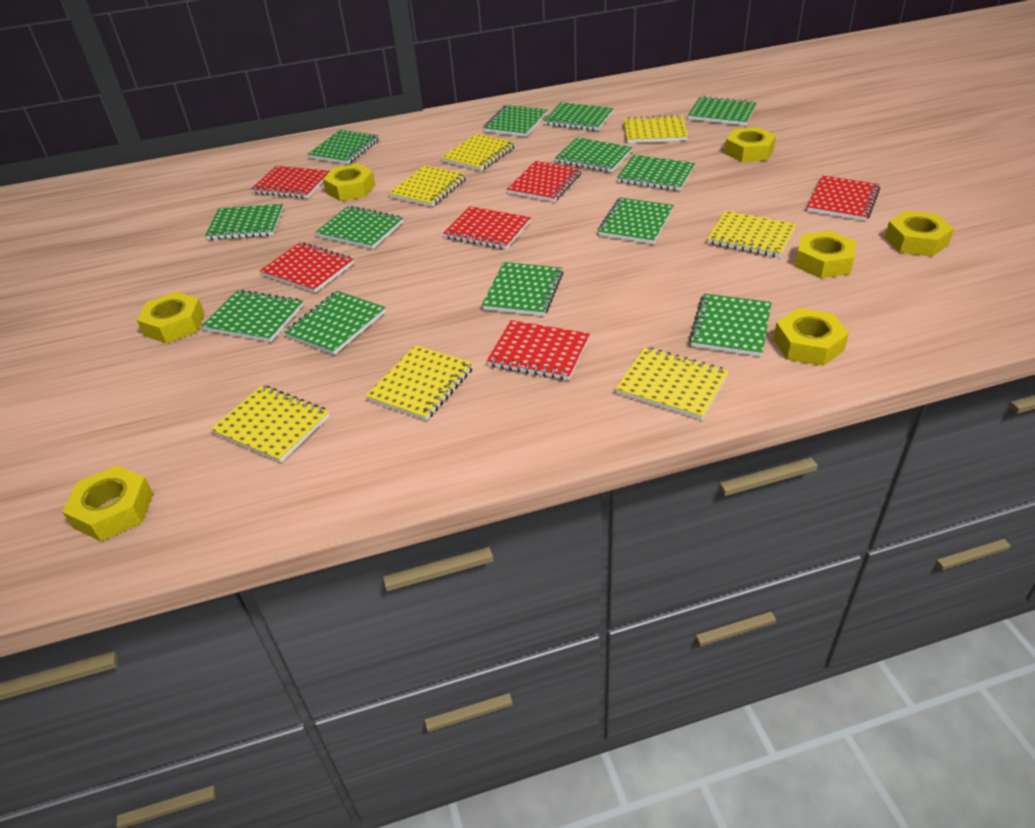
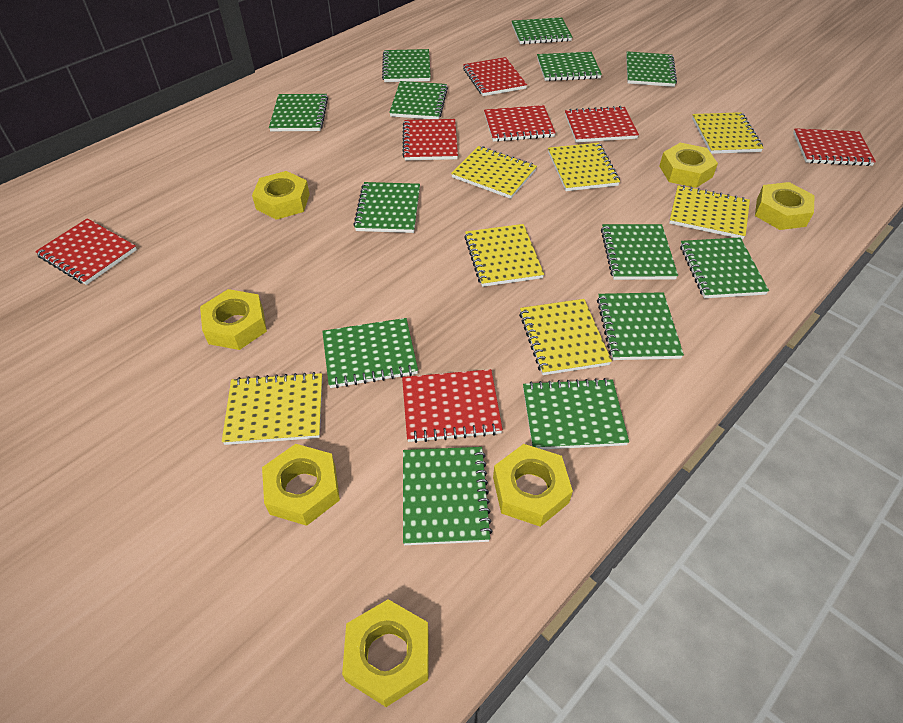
red notebook: [251,166,330,199] [260,242,354,293] [443,206,531,249] [487,320,590,380] [507,161,582,202] [807,175,880,221] = 6 -> [35,218,137,285] [402,119,458,161] [402,369,503,443] [463,57,527,96] [484,105,556,142] [565,106,639,143] [793,128,876,166] = 7

